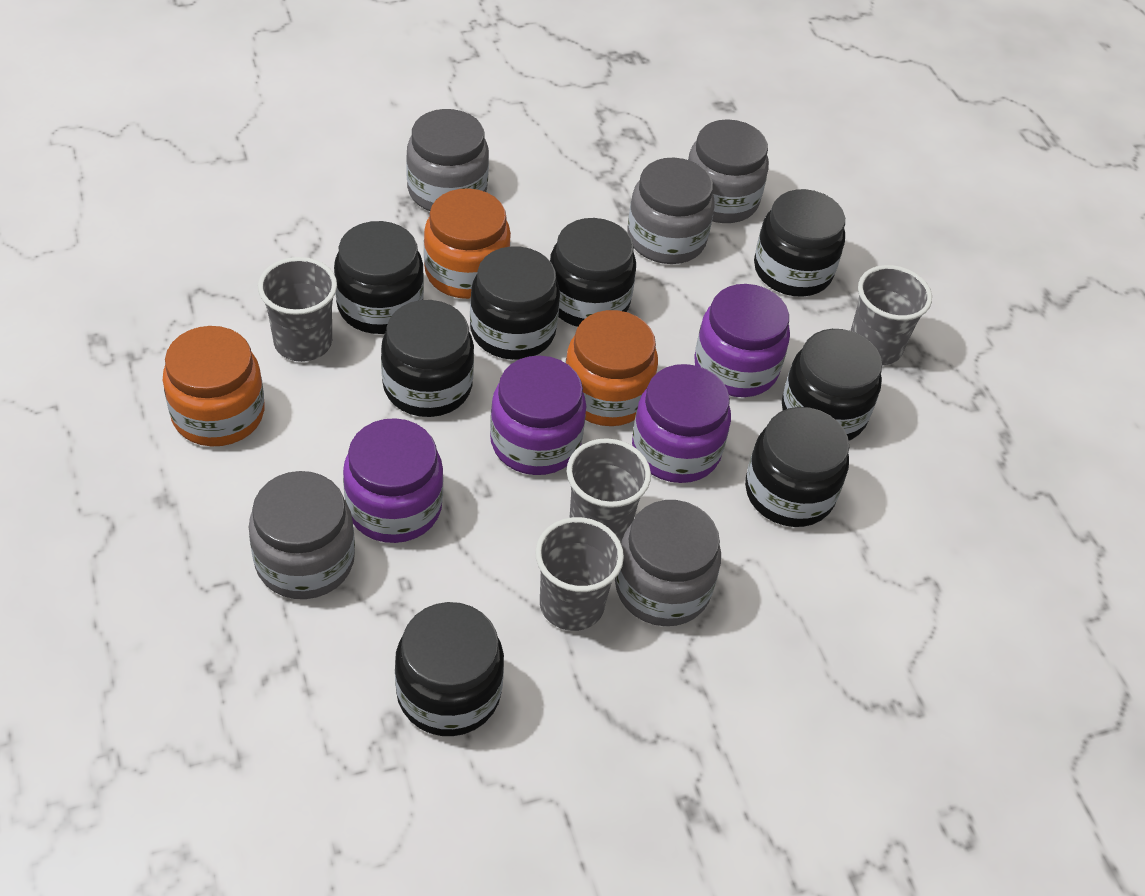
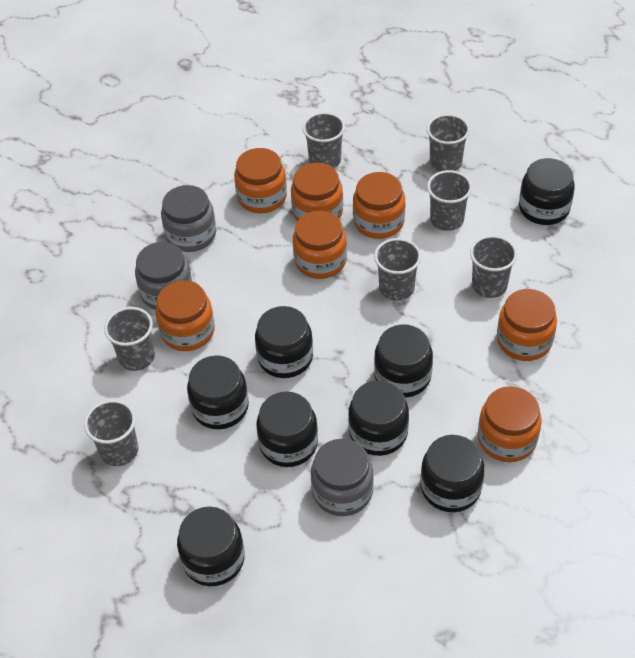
grey cup: [258,257,337,362] [535,517,624,631] [567,438,651,543] [851,265,932,365] = 4 -> [84,400,138,466] [104,307,155,371] [302,112,345,168] [374,238,421,301] [427,114,470,172] [427,170,472,231] [470,235,517,298] = 7
grey jar: [249,471,355,599] [406,109,489,211] [615,500,721,626] [627,158,715,264] [688,119,769,223] = 5 -> [135,242,192,310] [161,185,216,252] [311,439,374,516] = 3
orange jar: [163,326,265,447] [424,188,511,299] [565,310,658,426] = 3 -> [155,280,215,351] [234,148,287,214] [291,163,343,222] [293,210,347,279] [353,172,405,239] [478,386,542,462] [497,289,557,361] = 7
purple jar: [343,418,443,543] [490,356,586,475] [632,364,731,483] [694,284,790,397] = 4 -> none = 0

